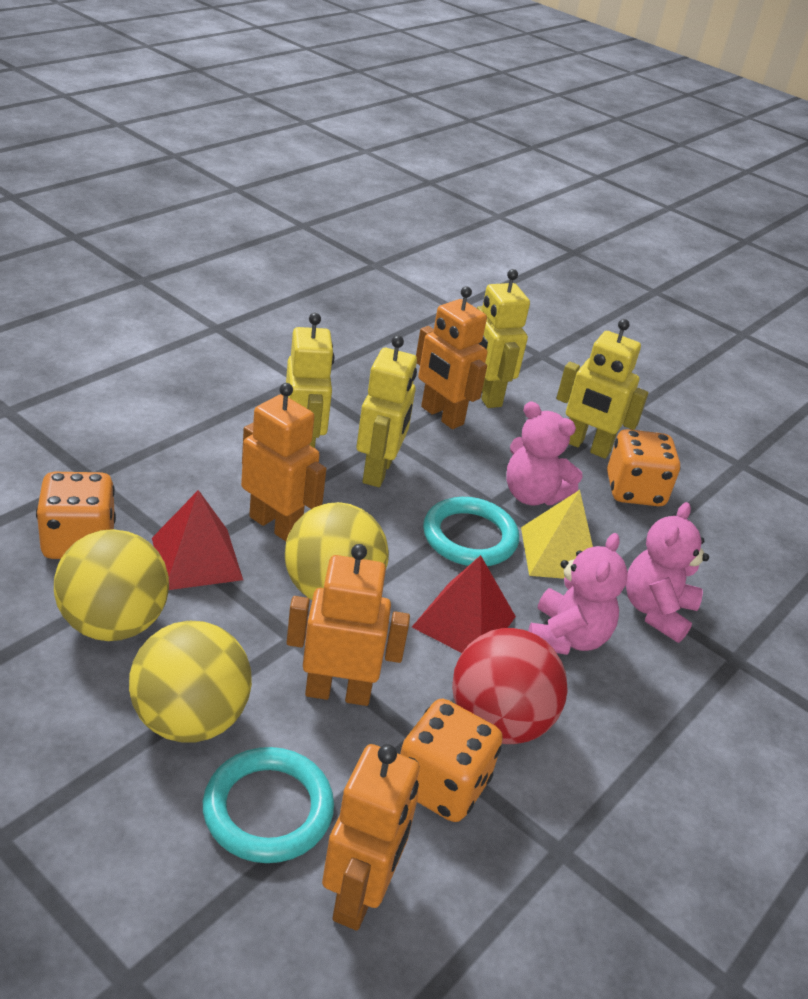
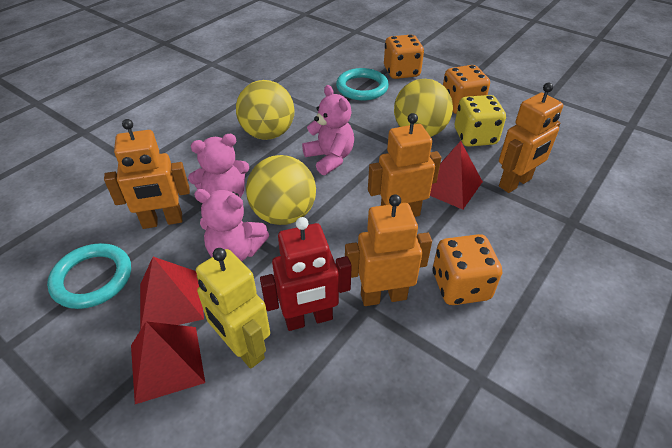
red ball: [452,628,568,744] = 1 -> none = 0
red pyramid: [152,490,243,590] [412,555,516,653] = 2 -> [131,321,205,404] [140,257,204,330] [430,141,483,210] = 3
red robot: none = 0 -> [260,217,352,331] = 1
yellow dice: none = 0 -> [455,95,506,147] = 1
yellow pyramid: [521,490,593,579] = 1 -> none = 0
yellow robot: [286,313,334,448] [357,335,417,487] [477,269,530,408] [556,319,648,459] = 4 -> [196,248,270,369] = 1

